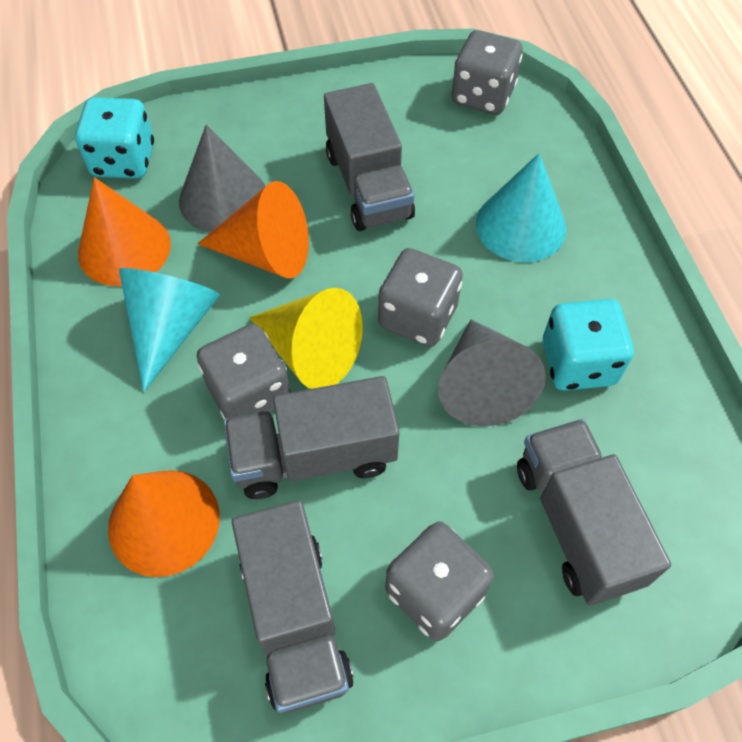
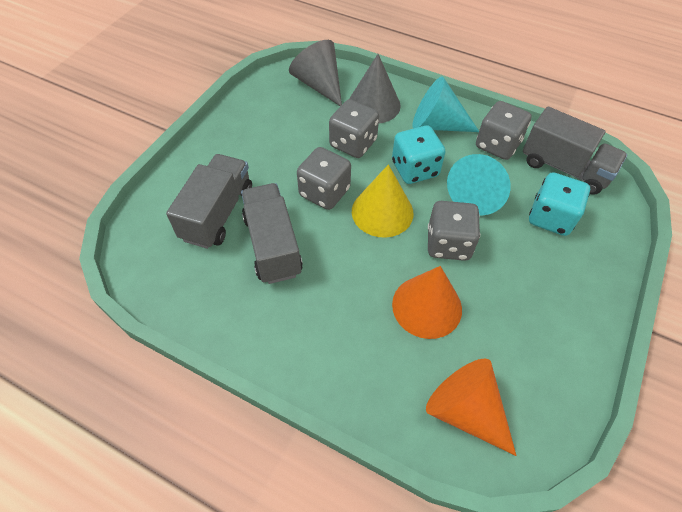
grey truck: [224,376,400,499] [232,500,354,713] [324,83,415,231] [517,419,671,606] = 4 -> [166,154,252,249] [241,183,303,284] [523,107,627,195] = 3
orange cone: [78,177,171,286] [108,470,220,577] [197,181,309,279] = 3 -> [392,266,462,339] [426,358,517,456] = 2

